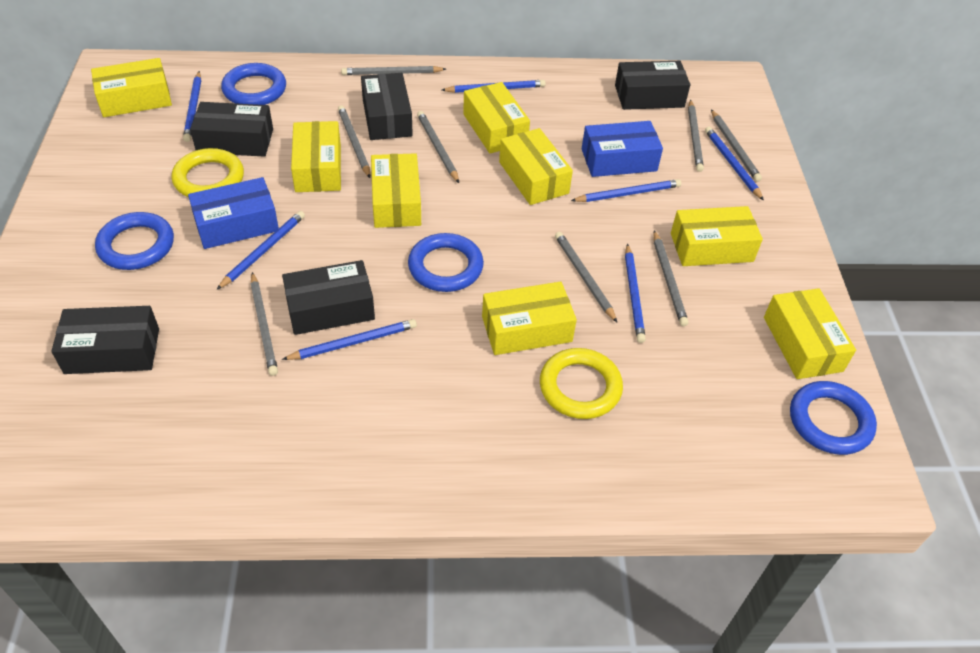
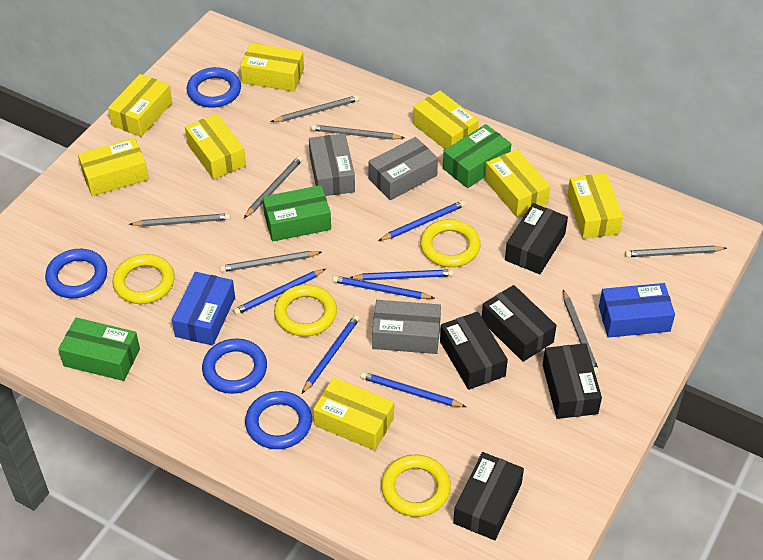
blue pencil: [183,71,201,142] [216,211,305,290] [282,319,417,360] [442,80,546,93] [571,179,681,202] [625,244,646,343] [705,127,764,201] = 7 -> [233,269,326,315] [302,315,360,393] [332,276,434,299] [349,269,454,280] [360,372,466,407] [378,200,466,241] = 6
green box: none = 0 -> [58,318,140,381] [262,185,331,241] [443,124,511,188] = 3
grey box: none = 0 -> [309,133,355,196] [368,137,438,200] [372,300,441,354] = 3
grey pencil: [250,272,278,376] [338,106,370,178] [341,66,446,75] [417,111,459,183] [555,232,617,322] [653,230,689,326] [688,100,704,172] [711,110,762,182] = 8 -> [129,213,231,227] [220,251,322,272] [244,156,303,218] [271,95,359,122] [311,124,404,140] [563,290,599,375] [625,245,727,257] = 7
yellow ring: [171,148,244,197] [540,348,623,419] = 2 -> [113,254,175,304] [274,284,337,336] [381,455,451,517] [420,219,481,267] = 4

